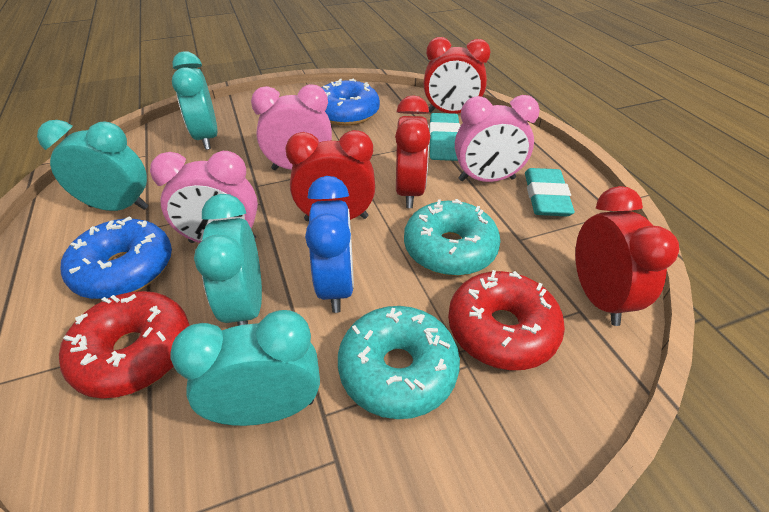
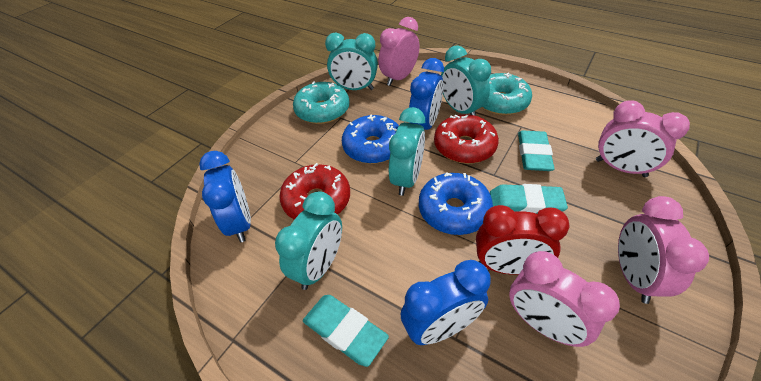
blue clock: [305,176,354,313] = 1 -> [199,151,251,242] [401,260,491,345] [409,58,444,130] = 3
pink clock: [150,151,258,243] [251,84,332,170] [455,95,540,182] = 3 -> [379,17,419,86] [509,251,620,347] [596,100,690,177] [618,196,709,304] = 4
red clock: [285,130,375,221] [395,95,431,208] [423,37,491,114] [575,186,679,326] = 4 -> [476,205,570,275] = 1
turquoise eraser: [429,113,460,161] [525,168,575,216] = 2 -> [303,295,389,367] [490,184,568,214] [518,131,555,171] = 3

